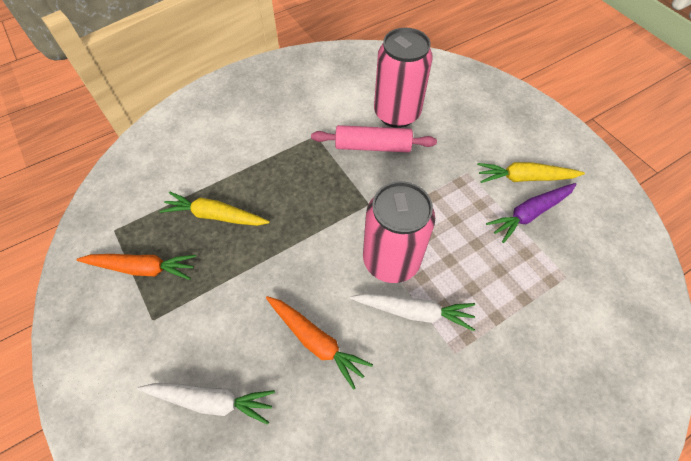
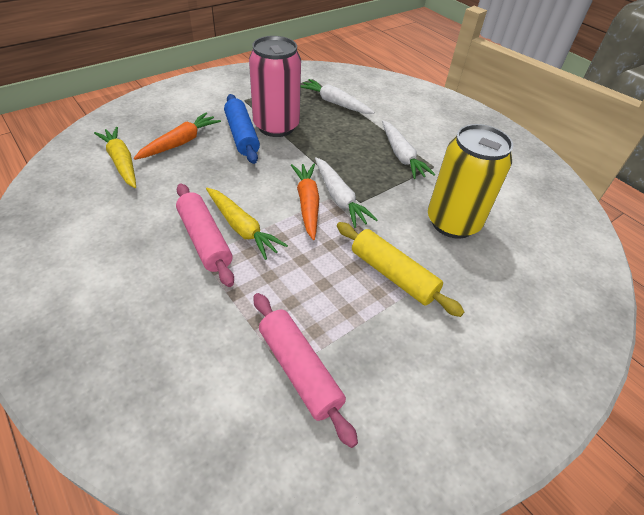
blue rolling pin: none = 0 -> [224,94,260,164] = 1
pink can: [363,181,435,283] [374,28,433,128] = 2 -> [249,36,301,137] = 1
pink rolling pin: [311,125,437,152] = 1 -> [176,183,234,287] [254,293,358,448] = 2
purple carrot: [486,183,577,243] = 1 -> none = 0
white carrot: [137,383,275,425] [350,293,475,331] = 2 -> [301,79,375,114] [315,157,378,228] [382,120,435,179] = 3
yellow can: none = 0 -> [428,124,513,239] = 1
yellow rolling pin: none = 0 -> [337,222,464,317] = 1

